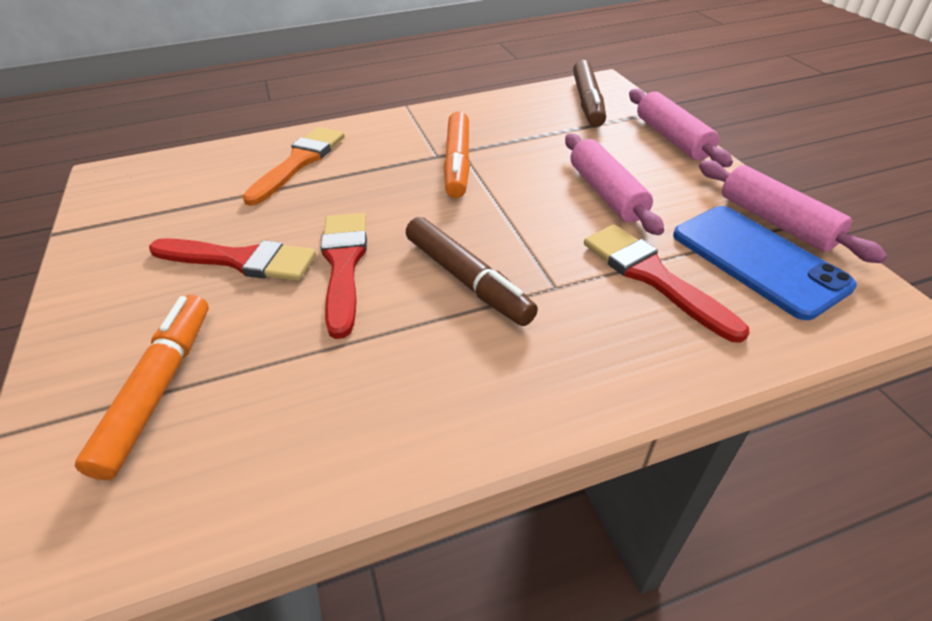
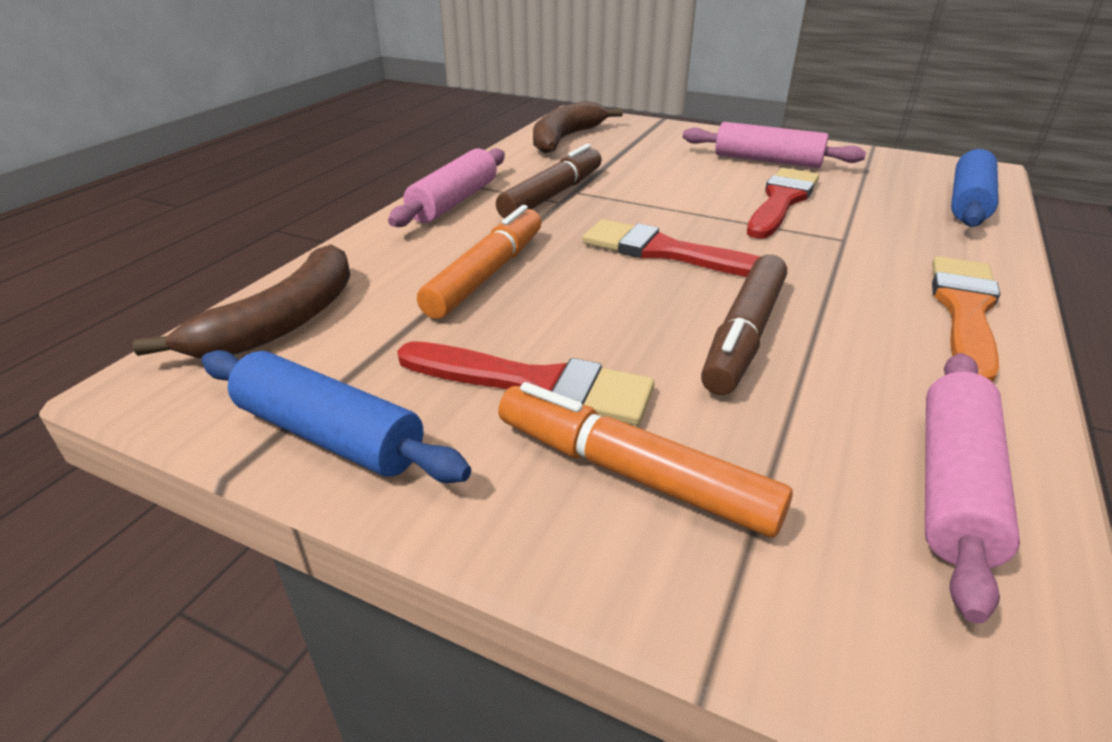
blue phone: [673,206,857,320] = 1 -> none = 0
blue rolling pin: none = 0 -> [202,350,471,483] [951,149,998,227] = 2
brown banana: none = 0 -> [133,245,351,358] [533,101,623,153] = 2

